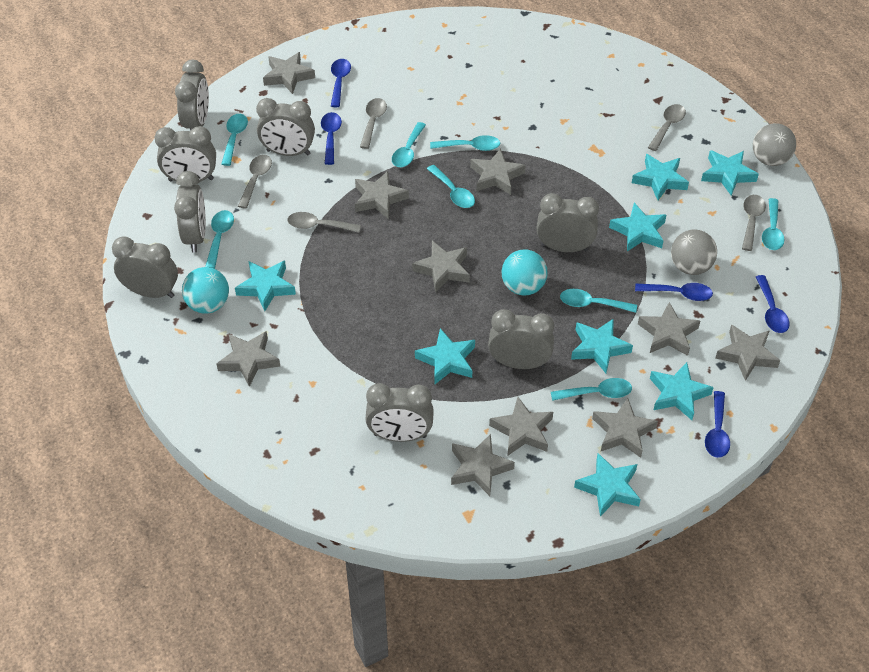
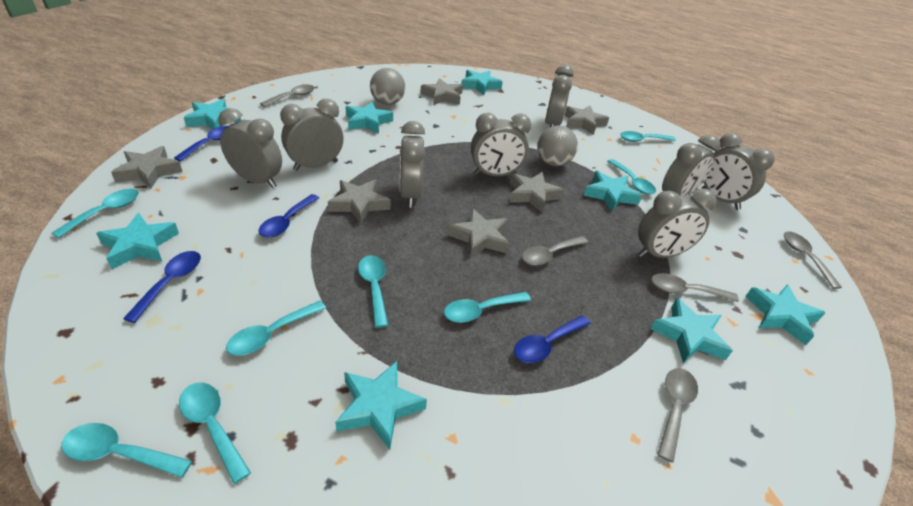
blue spoon: [321,112,342,165] [331,59,351,107] [635,283,713,301] [705,391,730,458] [756,275,790,333] = 5 -> [123,251,201,323] [174,126,227,161] [258,194,319,238] [514,315,591,363] = 4
grey star: [217,331,280,387] [263,52,315,94] [355,171,409,219] [412,241,470,293] [451,434,515,496] [470,148,526,195] [489,397,553,456] [592,398,658,458] [638,302,700,356] [715,325,780,381] = 10 -> [111,146,183,188] [328,179,391,224] [420,78,463,105] [448,208,510,258] [509,172,564,213] [565,106,609,135] = 6
turquoise ball: [182,267,229,313] [502,249,548,296] = 2 -> none = 0

